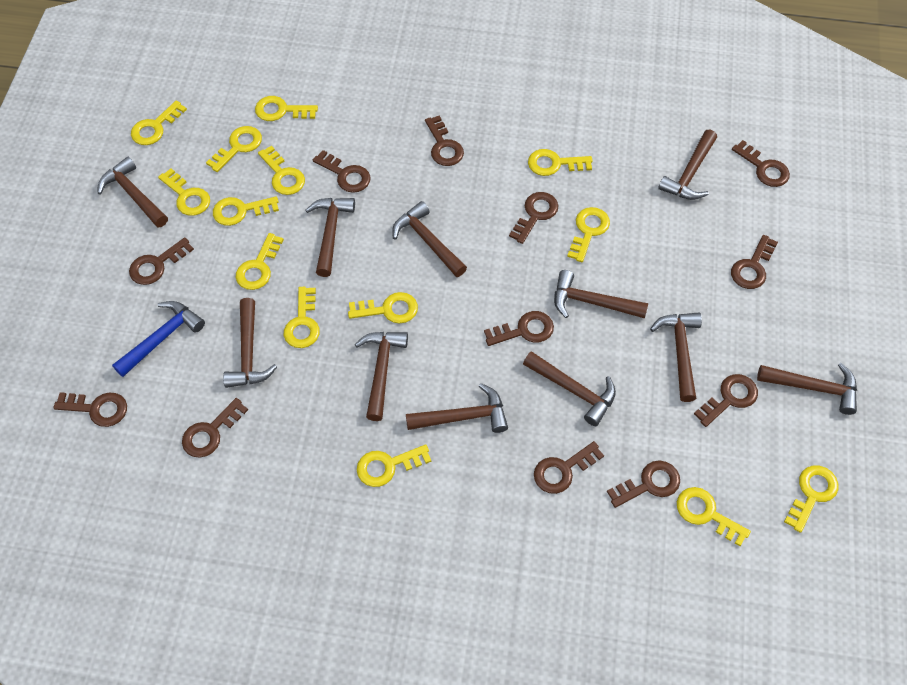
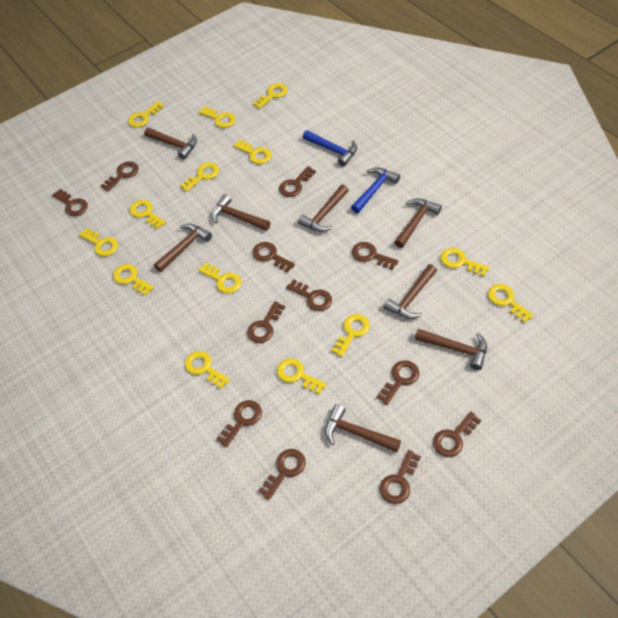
blue hammer: [112,301,205,377] = 1 -> [303,130,357,166] [351,167,400,213] = 2
brown hammer: [97,157,168,227] [223,298,277,388] [306,198,355,277] [355,332,408,421] [392,201,467,277] [406,383,508,433] [523,351,616,426] [554,270,648,318] [650,313,702,402] [658,130,717,200] [757,363,857,415] = 11 -> [144,128,197,159] [154,224,212,272] [212,194,270,231] [298,185,349,232] [325,404,401,452] [383,264,437,319] [394,198,442,248] [415,329,487,370] = 8

